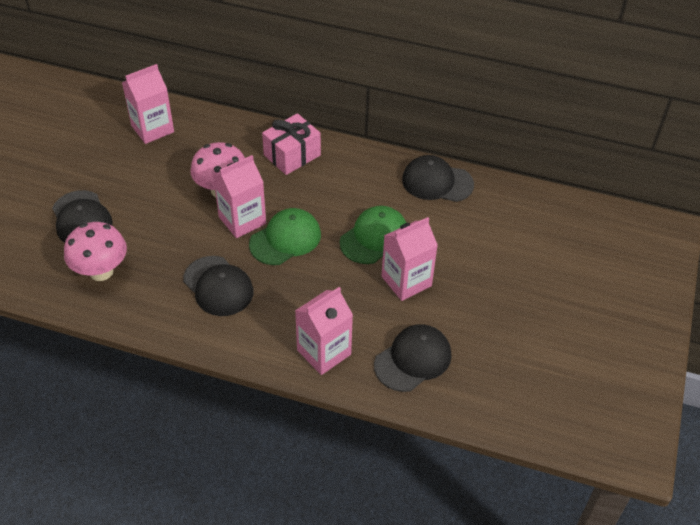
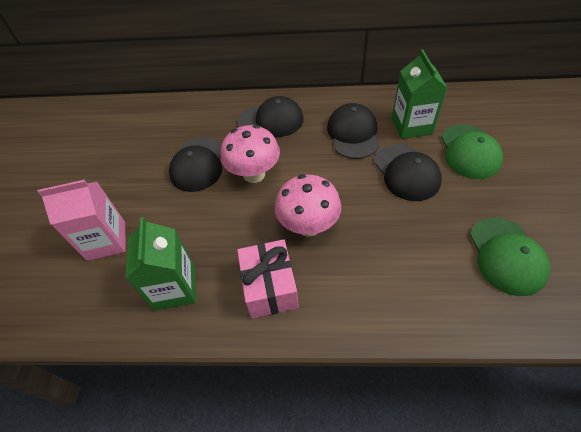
green carton: none = 0 -> [125,217,196,311] [392,49,447,139] = 2
pink carton: [122,64,174,144] [213,155,266,238] [295,287,353,375] [382,217,438,301] = 4 -> [37,180,126,261] = 1

